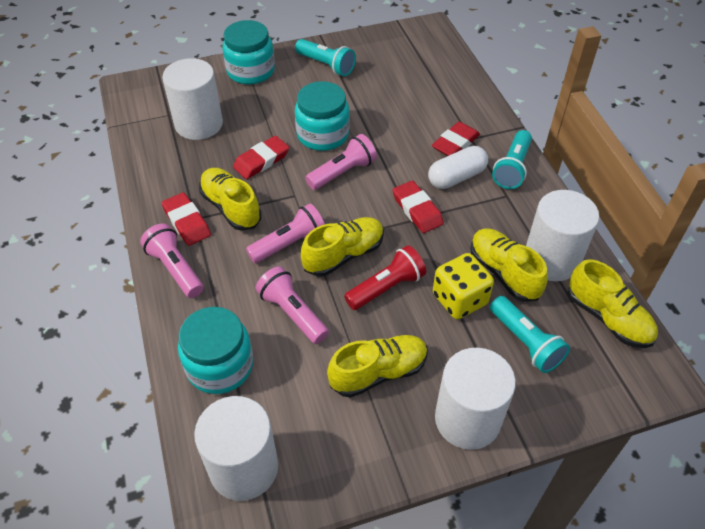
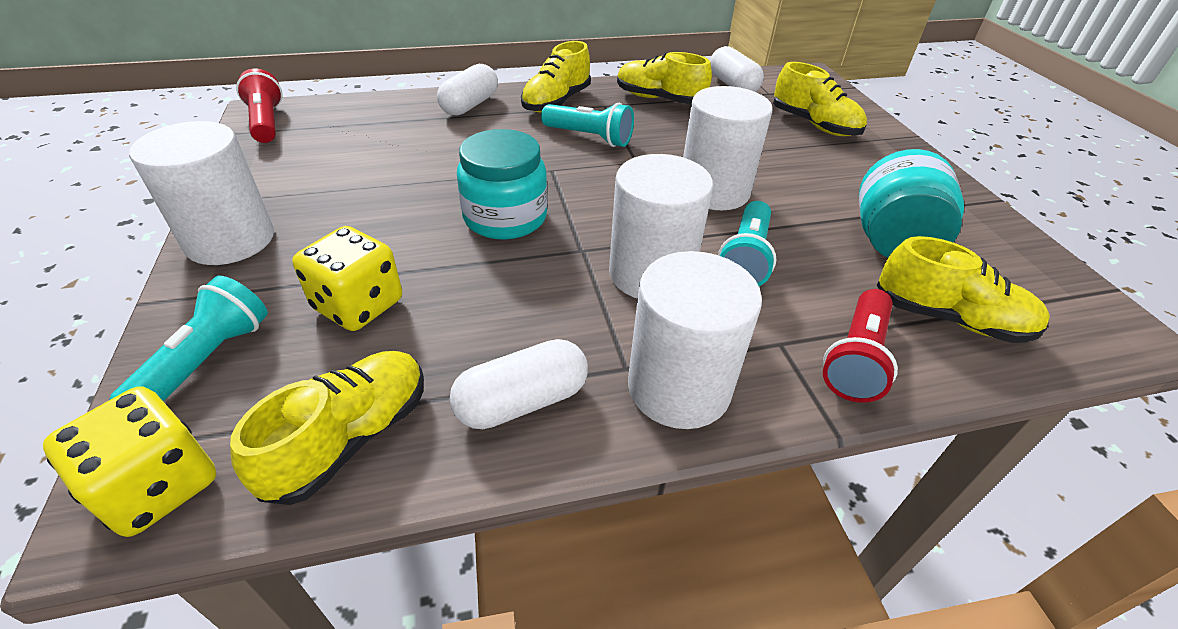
pink flashlight: [140,223,203,298] [246,204,325,263] [255,266,329,344] [305,134,377,190] = 4 -> none = 0
red eraser: [162,192,211,246] [233,136,289,179] [393,181,444,233] [432,122,480,156] = 4 -> none = 0
red flashlight: [344,245,426,310] = 1 -> [236,69,283,143] [823,289,898,403] = 2
turquoise jar: [178,307,253,394] [223,20,275,85] [295,81,350,151] = 3 -> [457,129,548,240] [859,149,964,258] = 2
white capsule: [428,146,488,189] = 1 -> [437,64,498,116] [450,339,588,429] [710,46,764,92] = 3
yellow dice: [433,253,494,319] = 1 -> [43,386,216,537] [292,226,402,331] = 2

